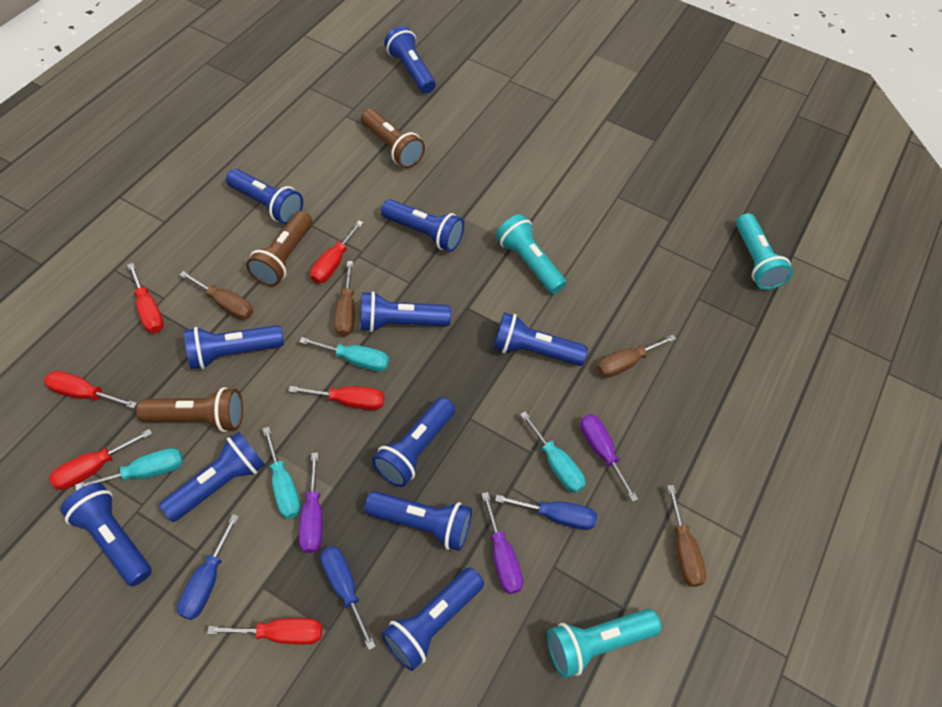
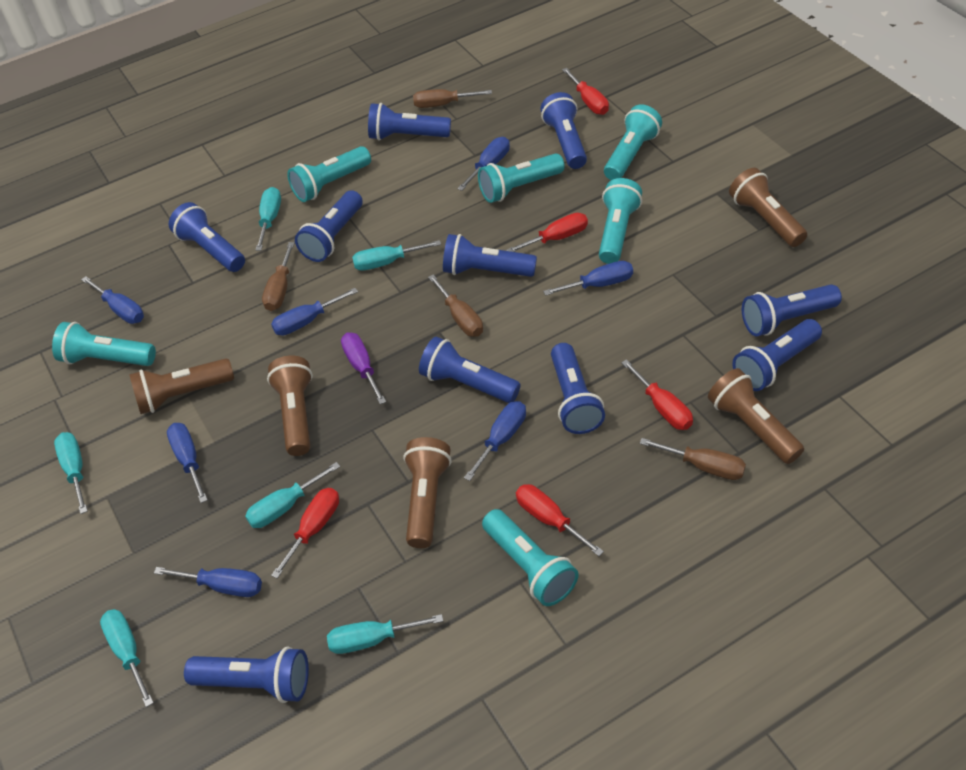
blue flashlight: [60,483,152,587] [159,432,265,522] [184,325,284,369] [226,169,303,224] [360,291,451,332] [365,491,472,551] [372,397,455,487] [381,199,464,252] [381,567,484,671] [384,26,436,94] [493,312,588,366] = 11 -> [169,202,245,272] [184,647,309,703] [295,190,363,262] [368,103,451,140] [419,336,521,403] [443,234,537,277] [540,92,587,169] [551,343,605,434] [732,319,822,391] [742,284,842,336] = 10
blue screwdriver: [177,514,239,620] [320,546,376,650] [495,495,597,530] = 3 -> [81,276,144,324] [154,567,262,597] [167,423,207,503] [271,288,358,336] [457,137,510,191] [464,401,526,481] [543,261,633,296] = 7
brown flashlight: [136,387,243,432] [246,211,312,286] [361,109,425,168] = 3 -> [129,358,234,414] [267,356,313,456] [403,437,451,548] [708,368,804,464] [729,168,807,247] = 5
purple screwdriver: [299,453,322,553] [482,492,523,594] [580,414,638,502] = 3 -> [341,333,386,404] = 1
red screwdriver: [44,371,137,409] [49,429,152,490] [127,263,164,333] [207,618,322,644] [289,386,384,410] [310,221,364,283] = 6 -> [271,488,339,579] [506,213,588,252] [516,484,604,556] [562,68,609,115] [621,359,693,430] = 5
turquoise flashlight: [496,214,566,294] [547,609,661,678] [736,213,793,290] = 3 -> [52,322,156,366] [287,146,371,202] [478,153,565,203] [482,509,579,606] [599,178,642,264] [604,104,662,180] = 6
turquoise screwdriver: [75,448,183,491] [263,427,301,519] [299,337,389,372] [520,412,585,493] = 4 -> [54,432,88,514] [100,609,154,707] [245,462,340,528] [256,187,281,251] [327,614,443,654] [352,240,441,271] = 6

